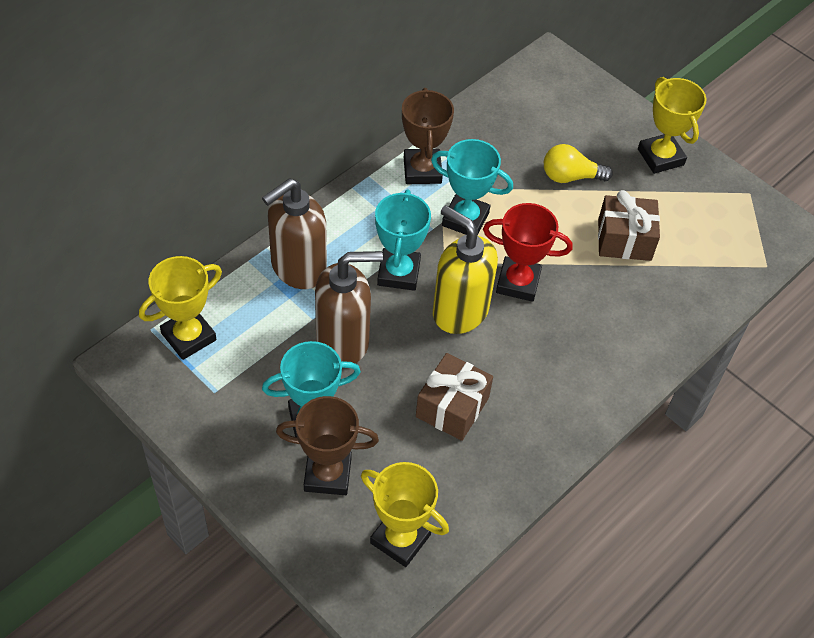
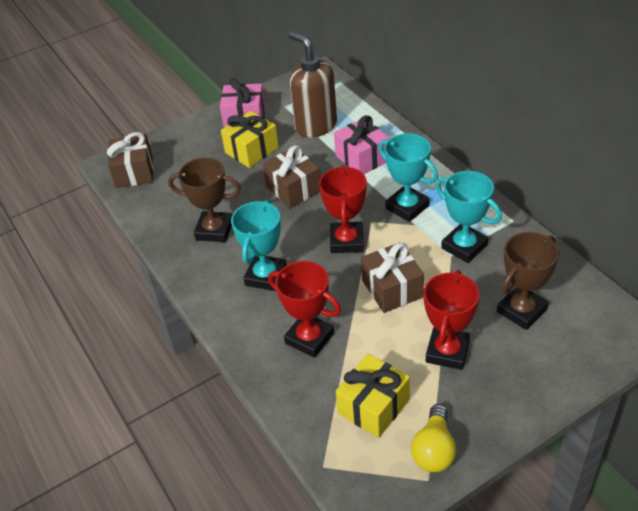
brown gift: [416,353,493,441] [598,190,660,261] = 2 -> [107,132,154,188] [263,145,321,208] [361,242,424,313] = 3
brown soap dispenser: [262,178,327,289] [315,251,383,364] = 2 -> [289,31,337,138] = 1
pink gift: none = 0 -> [220,78,265,128] [334,115,390,174] = 2
red trophy: [483,203,573,302] = 1 -> [268,261,341,358] [319,165,367,253] [424,270,480,370] = 3
yellow gift: none = 0 -> [221,111,279,168] [336,354,410,438] = 2
yellow soap dispenser: [433,205,498,334] = 1 -> none = 0
yellow trophy: [139,256,222,360] [361,462,449,567] [638,77,707,174] = 3 -> none = 0

